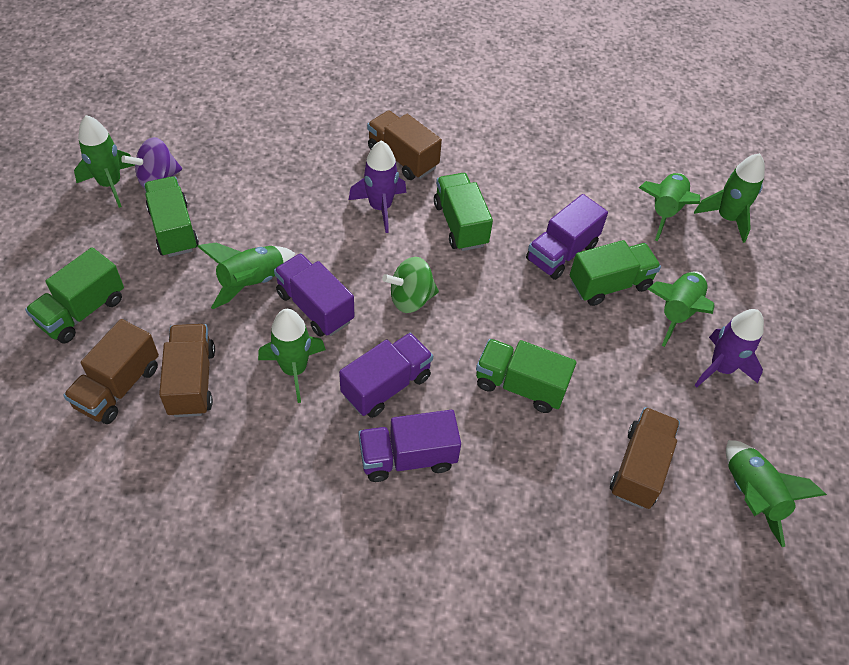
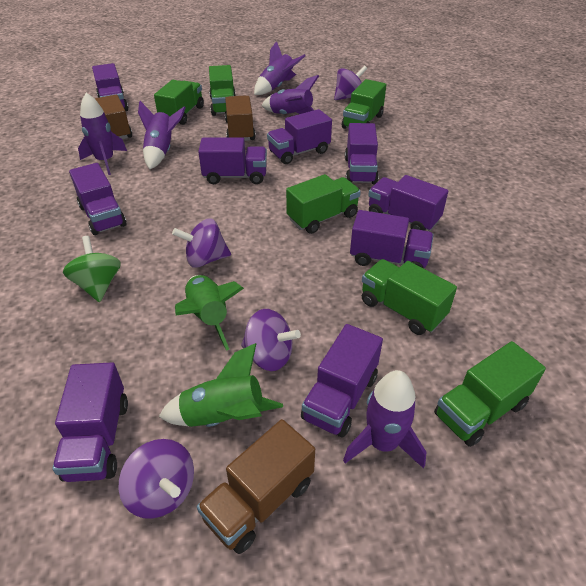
brown truck: [63,319,159,424] [159,324,215,417] [367,111,442,180] [610,407,680,509] = 4 -> [94,95,132,139] [197,419,315,554] [225,96,256,141] = 3
green rocket: [74,115,135,208] [197,243,296,309] [258,309,326,403] [639,173,701,241] [648,271,715,347] [694,153,765,243] [726,440,827,547] = 7 -> [159,343,283,427] [175,275,244,351] = 2
green truck: [25,247,124,343] [144,176,199,257] [434,173,493,251] [476,339,576,413] [570,240,661,306] = 5 -> [154,80,204,125] [209,65,236,116] [286,174,361,234] [342,79,386,129] [362,259,457,335] [434,341,546,447] = 6
purple rocket: [349,141,406,233] [694,309,764,388] = 2 -> [78,93,127,175] [138,101,186,169] [254,41,306,95] [262,75,319,114] [343,370,426,469] = 5
purple spinning top: [121,137,182,188] = 1 -> [118,439,194,519] [172,218,231,268] [241,309,301,371] [334,65,367,100] = 4
purple truck: [274,253,355,337] [339,333,433,418] [358,410,461,482] [526,194,608,280] = 4 -> [52,362,128,482] [69,163,126,235] [92,63,128,111] [198,137,267,184] [267,109,332,164] [301,324,383,437] [345,123,379,184] [350,210,433,268] [368,175,448,231] = 9

